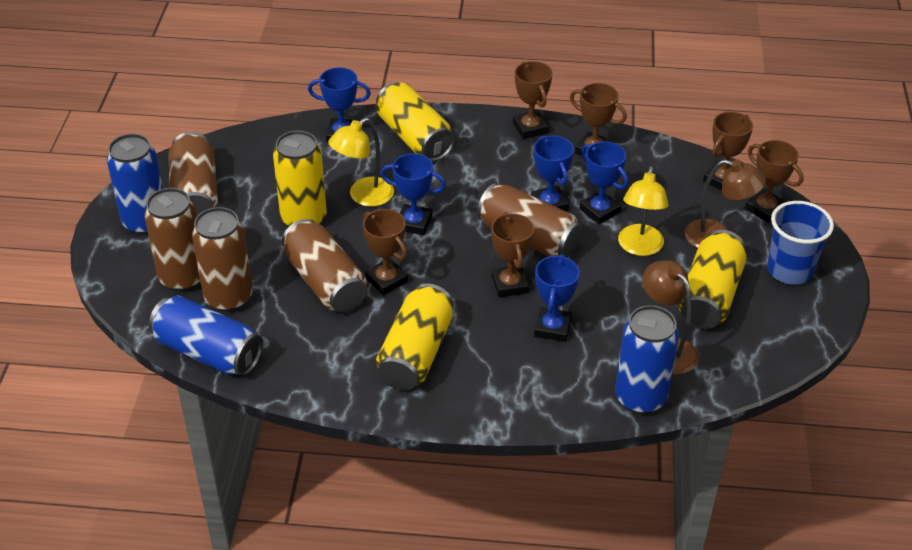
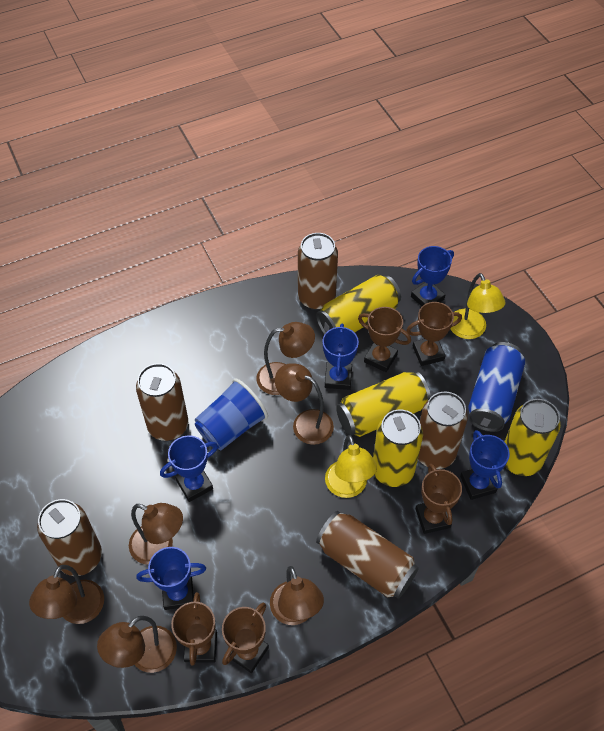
blue can: [107,134,163,235] [149,295,263,376] [615,305,679,414] = 3 -> [468,342,525,432] = 1
brown lamp: [643,260,699,375] [684,160,766,248] = 2 -> [29,565,104,624] [97,616,177,673] [129,503,183,564] [256,322,315,395] [270,566,324,625] [275,363,334,445] = 6
brown trophy: [363,209,408,295] [491,212,534,297] [513,61,553,139] [570,83,627,156] [703,112,753,190] [745,140,804,223] = 6 -> [171,592,217,665] [222,603,269,673] [358,307,411,372] [406,302,462,366] [416,464,462,534] = 5

